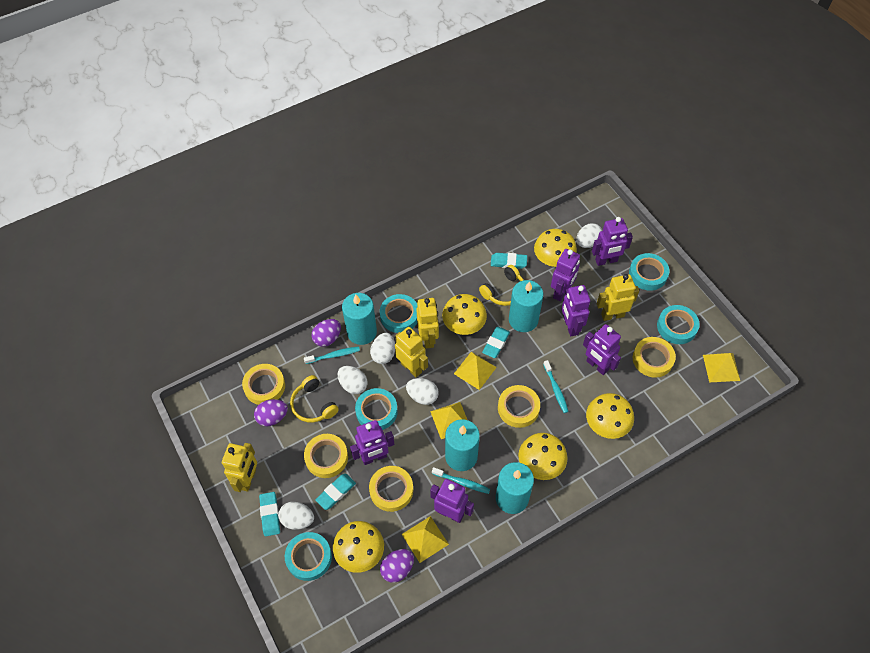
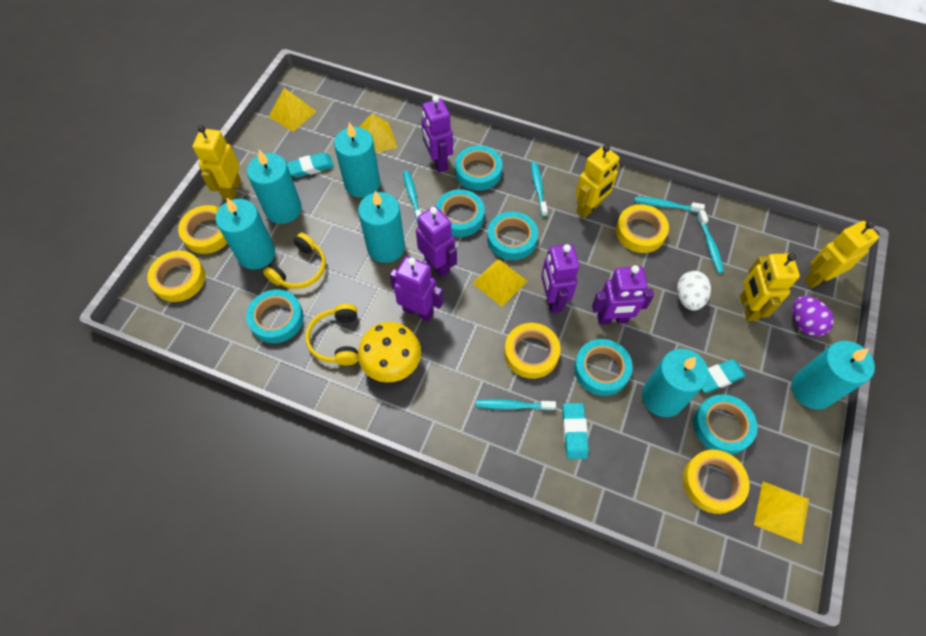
purple egg: [254,399,288,426] [312,319,341,347] [380,549,414,583] = 3 -> [792,296,834,337] = 1
purple robot: [350,420,394,465] [430,479,474,523] [551,249,580,301] [562,285,590,336] [583,324,621,375] [592,217,633,266] = 6 -> [390,256,443,322] [416,206,457,277] [422,95,453,173] [541,244,579,313] [592,265,654,325] = 5
turquoise candle: [342,293,377,345] [445,419,480,471] [496,462,534,514] [509,280,543,332] = 4 -> [215,198,275,270] [247,150,302,224] [334,122,380,198] [358,191,405,263] [642,349,709,417] [791,341,875,409] = 6
turquoise eraser: [259,492,280,537] [315,474,356,510] [482,326,510,358] [491,253,527,269] = 4 -> [287,152,334,178] [562,403,589,459] [702,359,746,393] = 3
turquoise tape: [285,532,332,581] [355,388,398,430] [380,294,417,333] [629,253,669,291] [657,305,700,344] = 5 -> [246,289,304,343] [436,189,485,237] [455,145,502,191] [487,211,538,260] [574,339,633,396] [693,394,758,455] = 6
turquoise toothbrush: [304,347,360,364] [432,467,490,494] [543,360,569,413] = 3 -> [403,170,421,224] [476,399,556,411] [531,162,548,217] [634,197,705,213] [697,210,724,273] = 5
white egg: [278,502,314,530] [338,366,367,394] [370,333,395,364] [406,378,439,405] [576,223,603,248] = 5 -> [677,271,711,311] = 1
yellow mushroom: [333,521,384,573] [442,294,487,335] [518,433,568,480] [534,229,577,267] [586,393,634,439] = 5 -> [358,322,421,382] = 1

